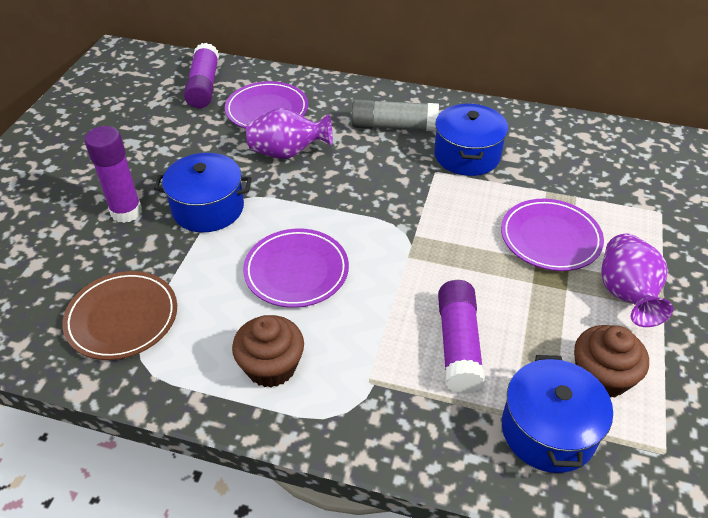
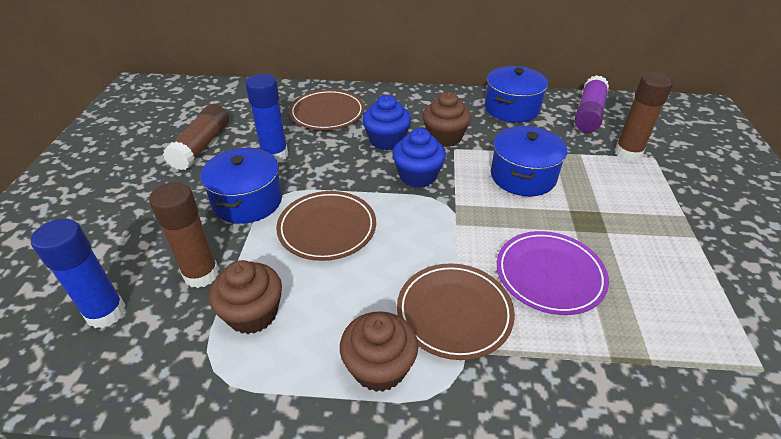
blue cupcake: none = 0 -> [362,95,411,150] [392,128,446,188] = 2
blue glue stick: none = 0 -> [31,218,126,328] [245,74,288,162] = 2
brown cupcake: [232,315,304,387] [574,325,649,397] = 2 -> [209,260,282,334] [340,311,418,392] [423,92,471,147] = 3
brown glue stick: none = 0 -> [149,182,219,288] [163,104,229,171] [614,72,673,161] = 3
brown plate: [62,271,177,360] = 1 -> [276,191,376,261] [289,89,365,130] [397,263,515,360] = 3
grey glue stick: [352,99,439,131] = 1 -> none = 0
purple glue stick: [85,126,142,223] [184,43,219,108] [438,280,485,394] = 3 -> [574,75,609,132] = 1
purple plate: [225,81,308,129] [243,229,349,308] [501,199,604,271] = 3 -> [497,231,609,315] = 1
purple vase: [246,108,333,159] [602,234,673,327] = 2 -> none = 0

